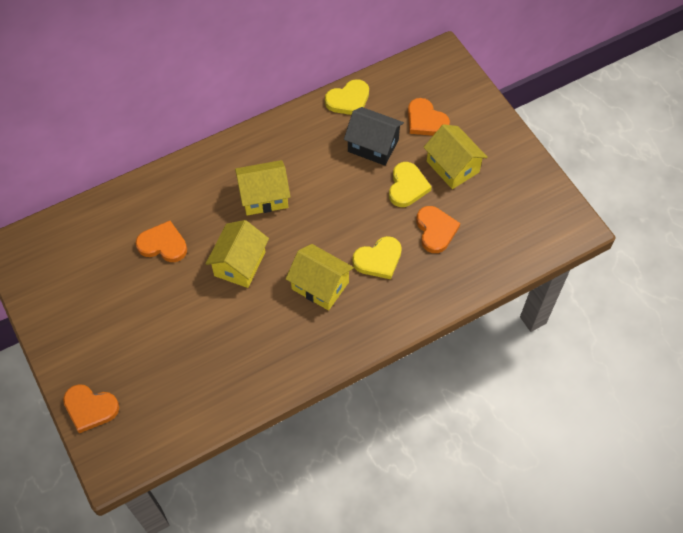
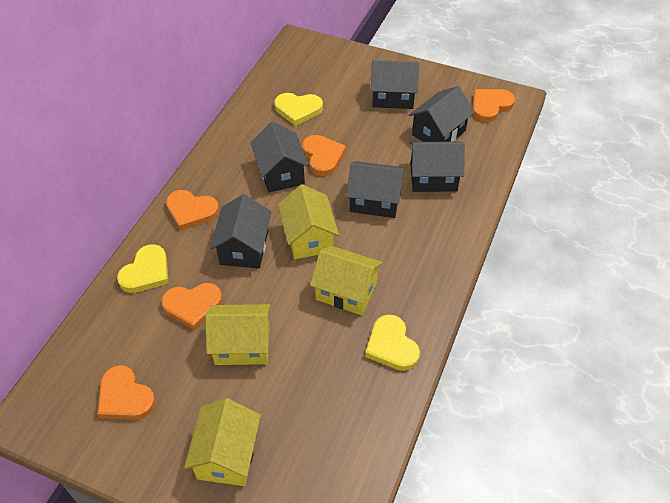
black house: [344,107,404,166] = 1 -> [210,194,271,269] [250,122,309,192] [346,161,405,218] [371,60,419,109] [409,86,474,142] [409,142,465,192] = 6
orange heart: [63,384,119,433] [136,221,187,262] [408,98,450,136] [416,206,460,253] = 4 -> [97,365,156,420] [161,283,223,330] [166,190,219,231] [302,135,346,176] [473,89,515,122] = 5

